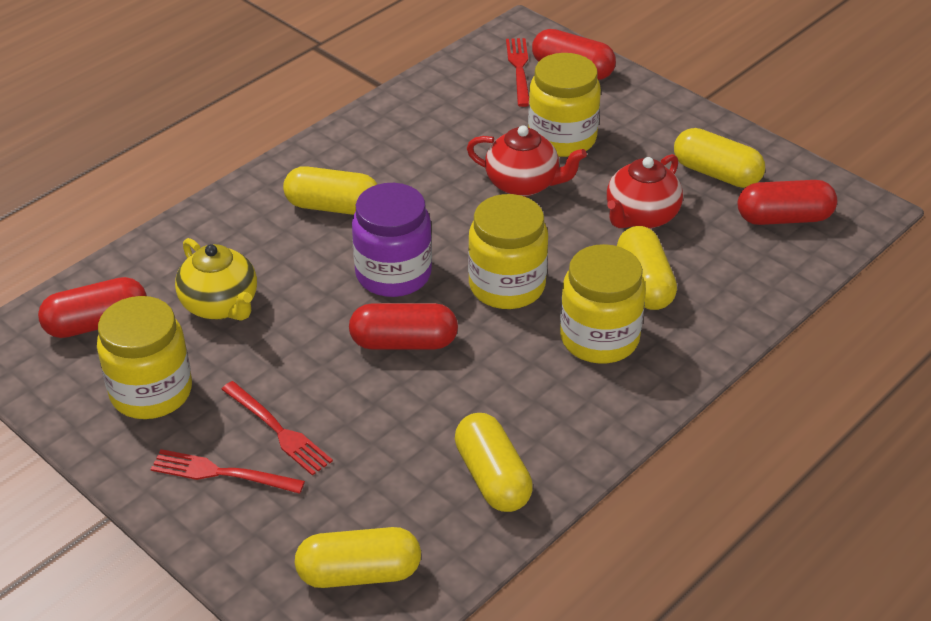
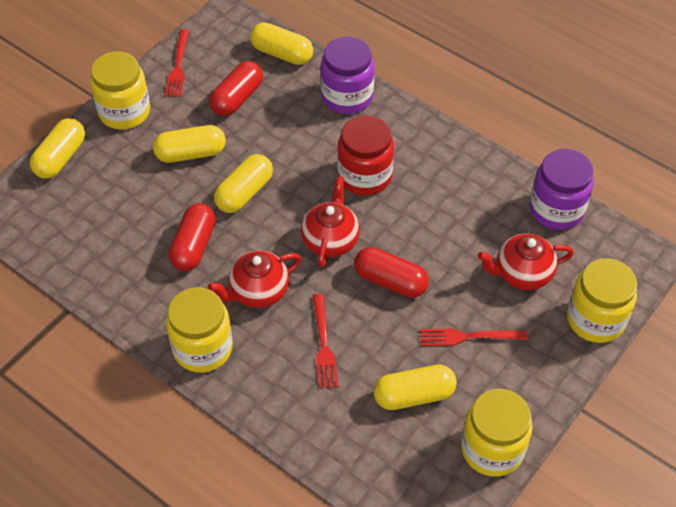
purple jar: [352,183,432,297] = 1 -> [321,36,374,114] [530,149,594,230] = 2
red capsule: [38,277,147,338] [349,303,458,350] [532,29,616,80] [738,180,837,225] = 4 -> [168,203,216,271] [209,61,263,116] [354,247,429,298] = 3
red jar: none = 0 -> [337,115,394,196] = 1
red teapot: [467,126,587,197] [607,154,683,229] = 2 -> [208,251,302,308] [301,176,360,268] [477,233,574,290] = 3
yellow teapot: [175,238,257,321] = 1 -> none = 0

